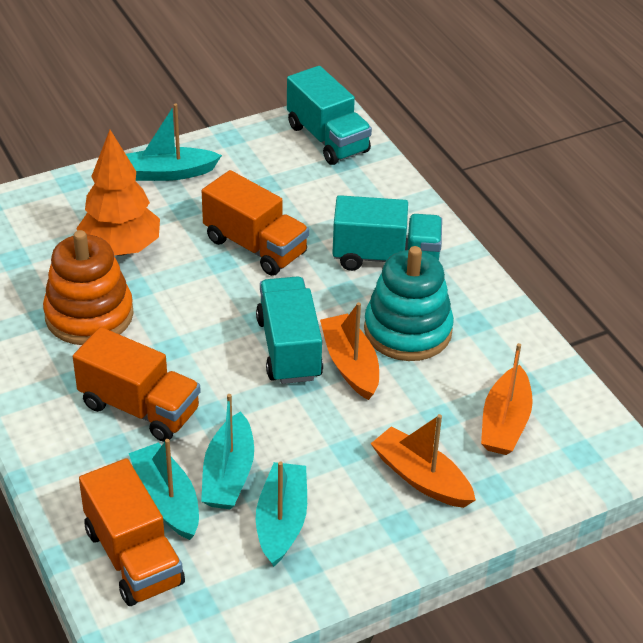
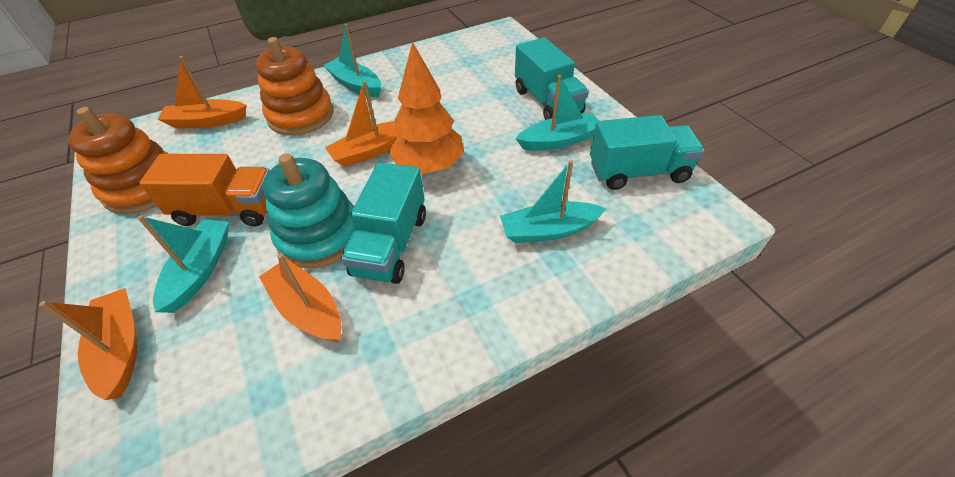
orange boat: [320,302,379,400] [370,414,476,508] [481,343,533,455] = 3 -> [39,288,137,400] [157,56,247,129] [259,254,341,343] [325,81,398,167] = 4
orange stacking toy: [43,230,134,345] = 1 -> [68,107,169,214] [256,37,333,136] = 2
orange truck: [73,327,201,442] [79,458,185,606] [202,170,309,276] = 3 -> [139,154,270,227] = 1

